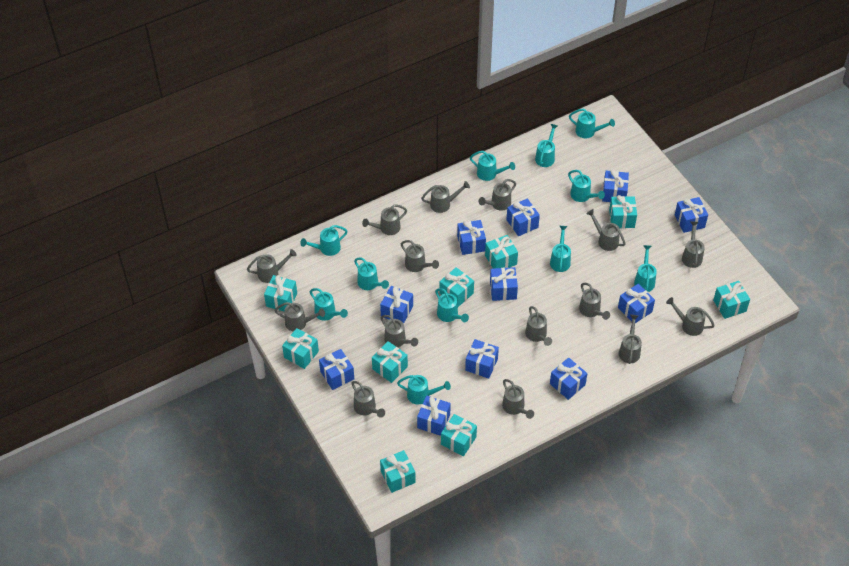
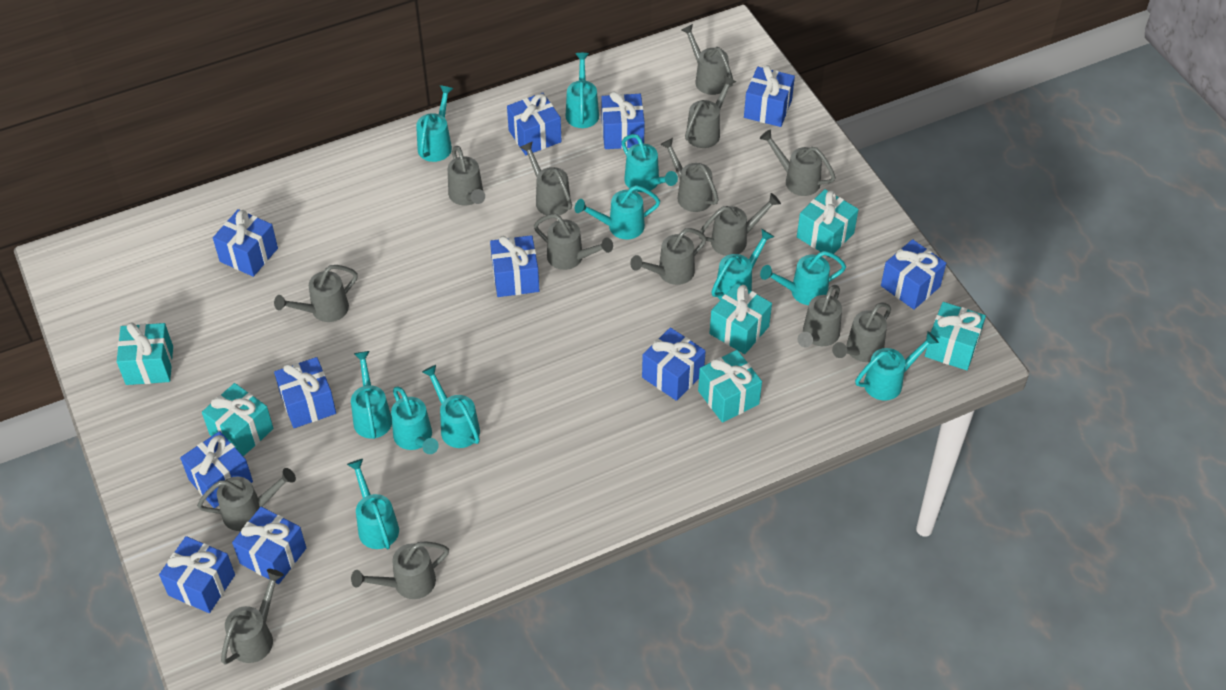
turquoise gift: [264,275,297,311] [282,328,319,369] [372,341,408,383] [380,450,416,493] [440,267,474,307] [441,414,477,456] [485,235,518,269] [609,195,637,228] [713,281,750,319] = 9 -> [117,322,173,385] [202,383,274,456] [698,350,762,423] [709,283,772,354] [797,189,859,257] [925,302,986,370] = 6

